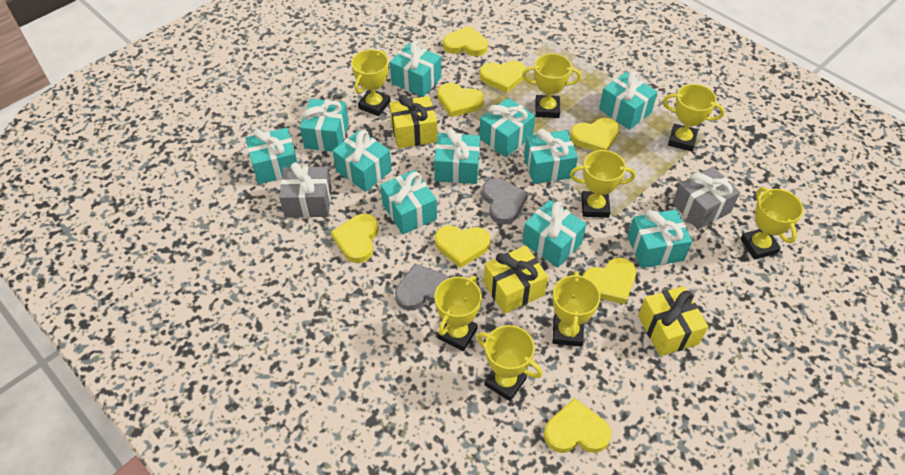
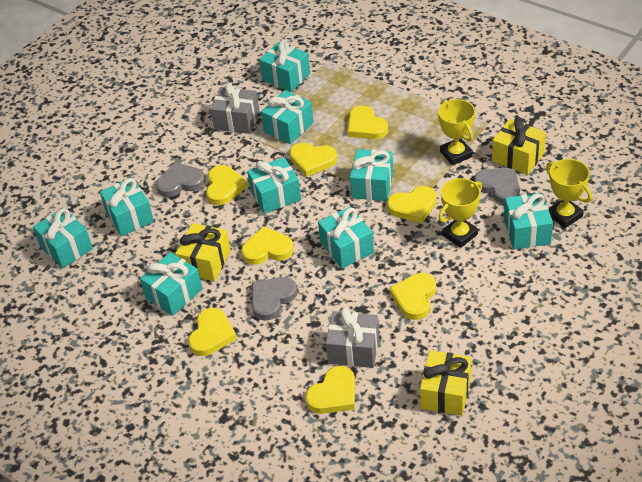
grey heart: [395,264,449,311] [482,178,528,225] = 2 -> [156,162,205,197] [252,277,297,320] [474,169,520,204] = 3
turquoise gift: [245,128,297,184] [300,99,349,151] [332,130,392,192] [380,170,437,234] [390,41,441,97] [434,129,480,184] [479,98,535,157] [522,200,586,267] [524,129,578,184] [599,71,658,130] [628,209,692,268] = 11 -> [33,208,93,268] [100,177,154,236] [140,252,202,316] [247,157,301,214] [259,40,310,92] [261,90,314,144] [318,207,374,269] [350,149,393,201] [504,193,553,249] = 9
yellow trophy: [351,49,391,116] [434,276,482,351] [476,325,542,401] [522,53,581,118] [552,271,601,347] [570,150,635,218] [663,84,725,152] [740,187,803,260] = 8 -> [438,99,475,165] [438,178,482,248] [546,159,592,228] = 3

